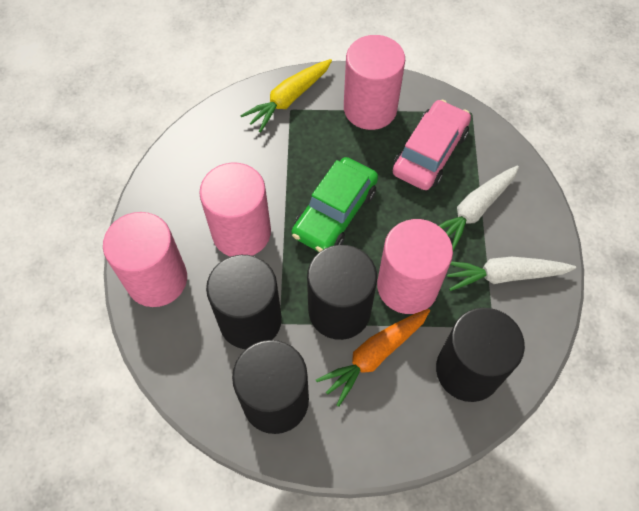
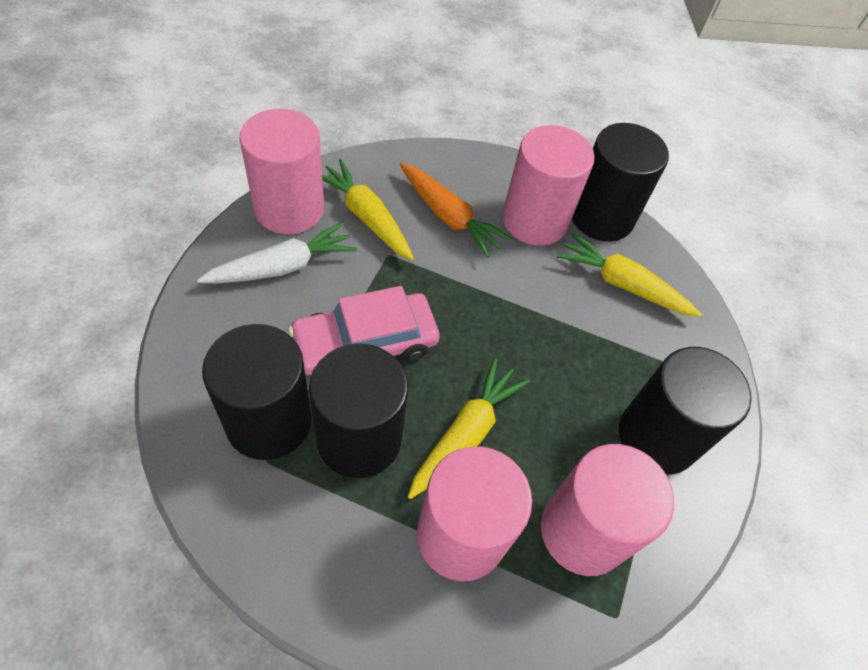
green car: [292,157,378,252] = 1 -> none = 0
white carrot: [439,166,519,251] [447,257,576,291] = 2 -> [197,222,357,284] = 1
yellow carrot: [240,59,332,133] = 1 -> [322,159,414,260] [408,358,530,499] [557,233,702,317] = 3

